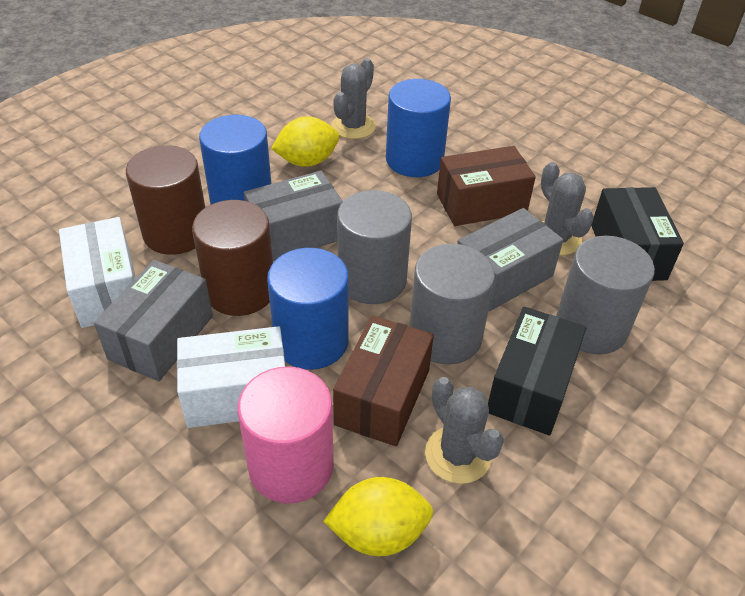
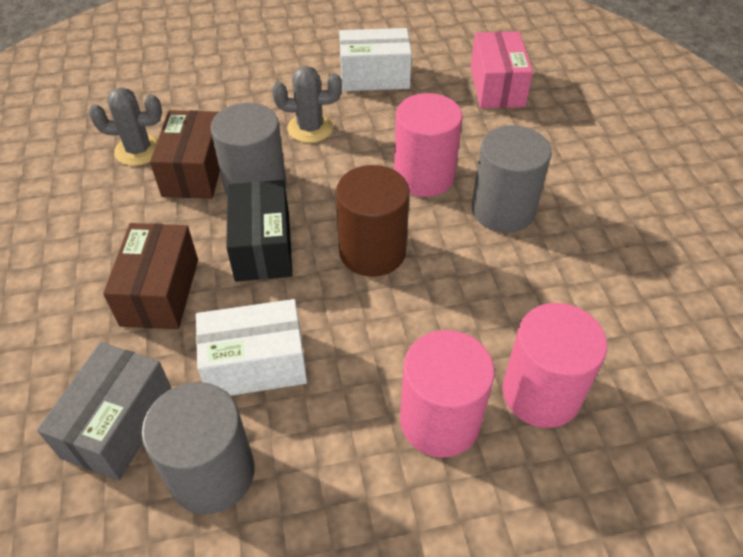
black box: [488,307,586,436] [591,187,684,281] = 2 -> [226,180,292,282] = 1
blue cylinder: [199,115,271,204] [267,248,349,370] [386,79,451,177] = 3 -> none = 0
brown cylinder: [126,145,205,255] [192,200,273,316] = 2 -> [336,165,410,277] = 1
grey box: [94,260,213,381] [244,171,343,261] [457,208,563,311] = 3 -> [37,342,172,481] = 1
grey cactus: [331,58,376,139] [425,377,504,484] [541,162,594,255] = 3 -> [89,88,162,166] [272,66,342,143] = 2
pink box: none = 0 -> [470,31,533,108] = 1
pink cylinder: [237,367,334,504] = 1 -> [394,93,463,197] [400,330,495,458] [502,303,607,428] = 3
yellow lemon: [271,117,339,167] [323,477,433,556] = 2 -> none = 0

